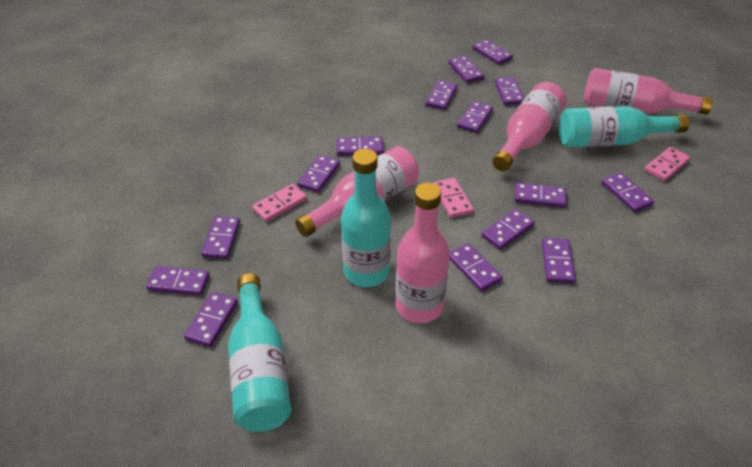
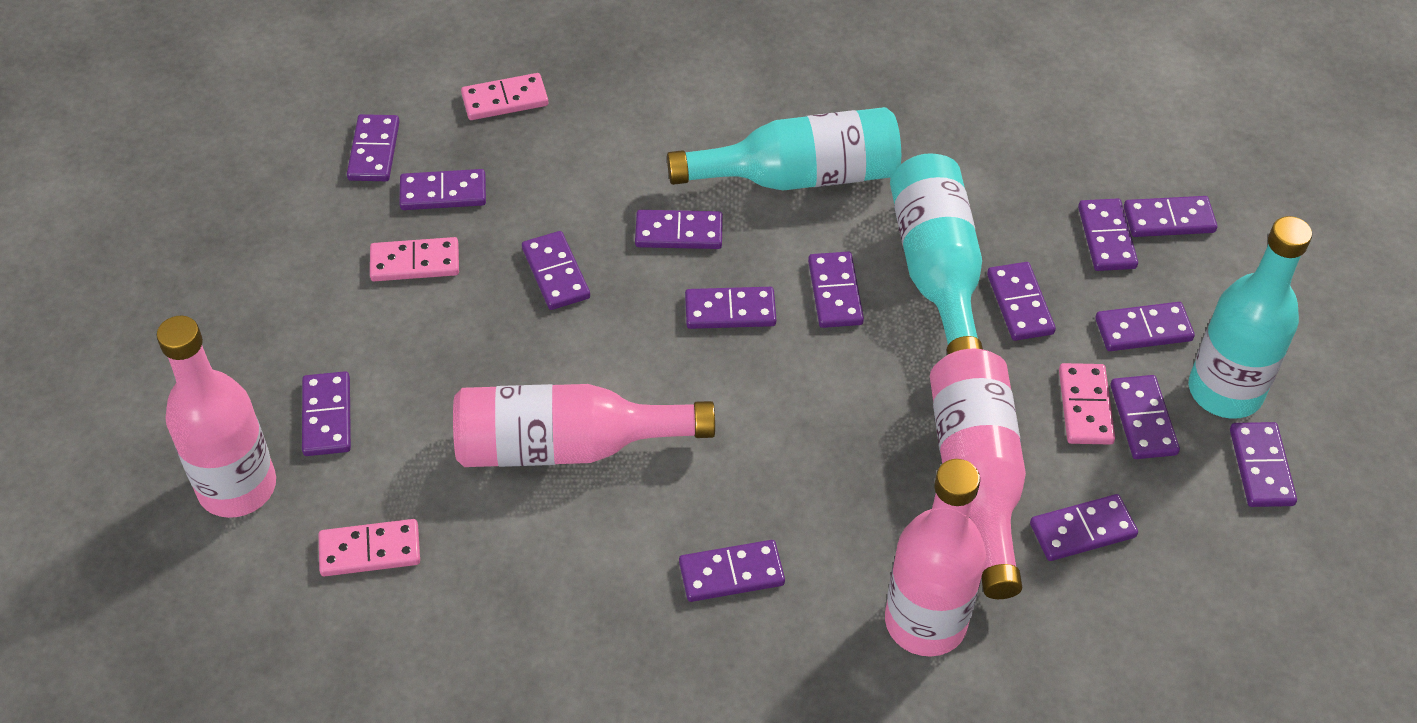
pink domino: [252,184,307,222] [433,178,474,218] [644,147,691,181] = 3 -> [319,519,420,577] [370,237,459,281] [461,73,548,120] [1059,363,1115,445] = 4

